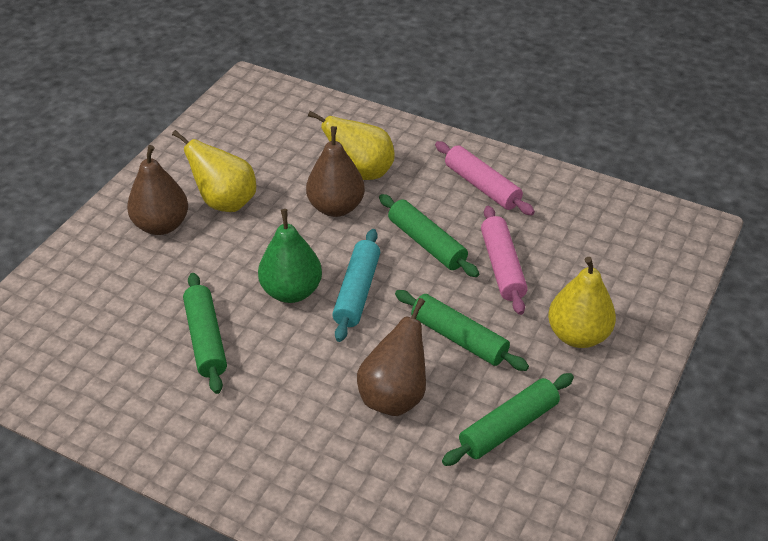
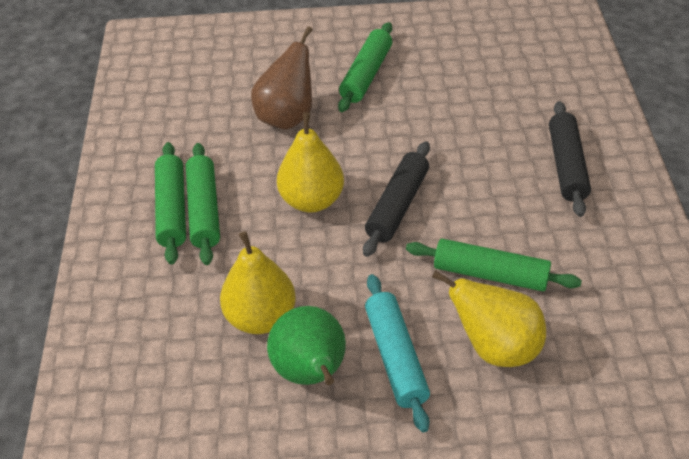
black rolling pin: none = 0 -> [363,141,430,257] [549,101,591,217] = 2
brown pear: [127,145,188,235] [306,126,365,217] [357,298,426,416] = 3 -> [251,26,313,130] = 1
pink rolling pin: [435,141,535,215] [481,206,528,315] = 2 -> none = 0

